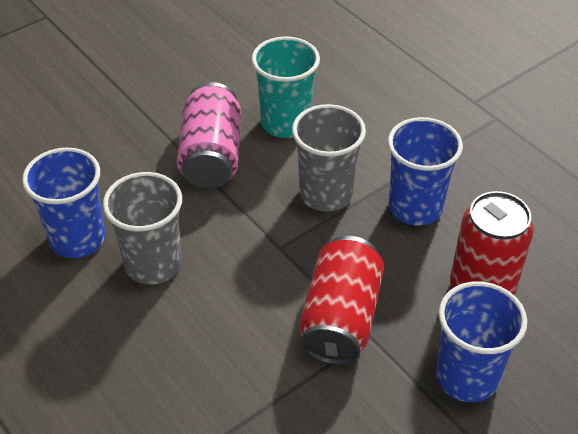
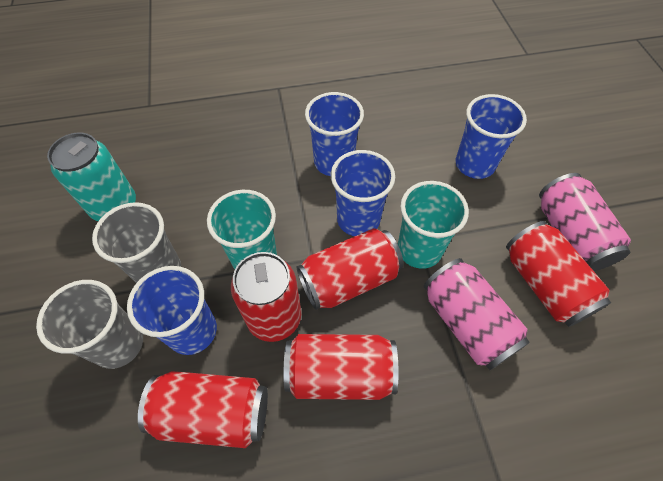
blue cup: [22,147,105,258] [388,117,463,226] [436,281,527,402] = 3 -> [127,266,217,355] [305,92,364,176] [331,150,395,236] [456,94,527,179] = 4
pink can: [177,82,241,189] = 1 -> [424,258,530,370] [539,173,631,271] = 2
red can: [299,236,384,365] [450,191,534,296] = 2 -> [138,371,268,448] [231,252,301,342] [283,334,399,400] [296,228,403,310] [506,221,611,327] = 5
turquoise can: none = 0 -> [47,133,136,221] = 1
turquoise cup: [251,36,320,138] = 1 -> [207,190,277,269] [398,181,469,269] = 2

